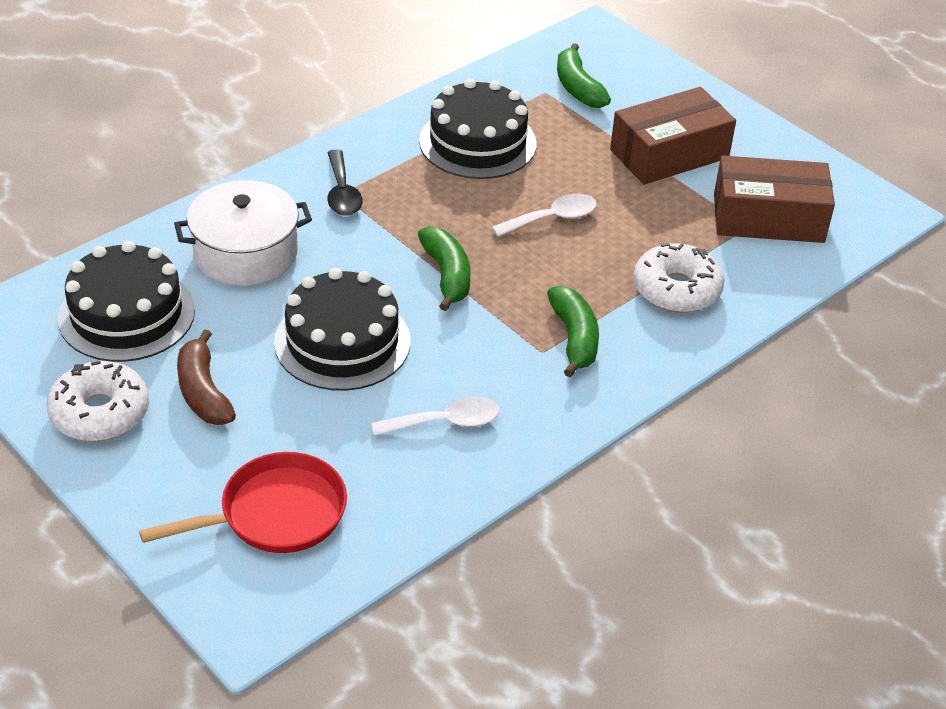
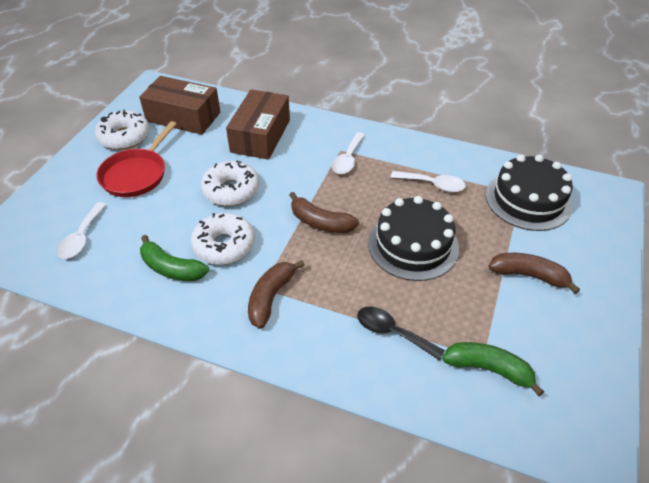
black cake: [58,241,195,362] [274,268,410,391] [419,78,537,179] = 3 -> [368,196,459,281] [486,155,573,231] = 2
brown banana: [177,329,236,425] = 1 -> [248,260,305,329] [289,192,359,233] [488,253,580,294] = 3
green banana: [418,226,471,311] [547,286,599,377] [557,43,611,108] = 3 -> [140,235,209,281] [442,342,544,396] = 2
white donut: [47,361,149,441] [633,243,724,313] = 2 -> [95,110,150,150] [191,213,255,265] [201,161,259,206] = 3
white pot: [174,180,312,286] = 1 -> none = 0
white spoon: [371,396,500,436] [492,194,597,237] = 2 -> [57,202,107,259] [332,132,365,174] [391,171,466,192] = 3

